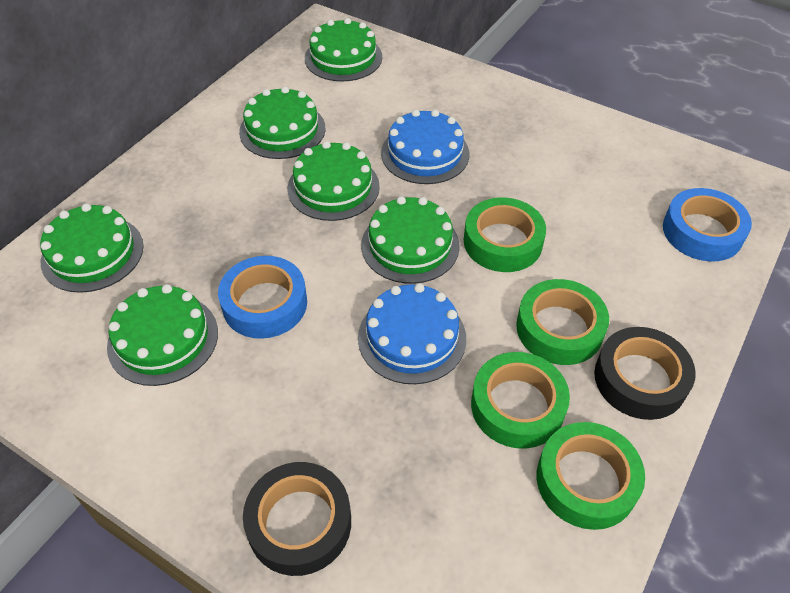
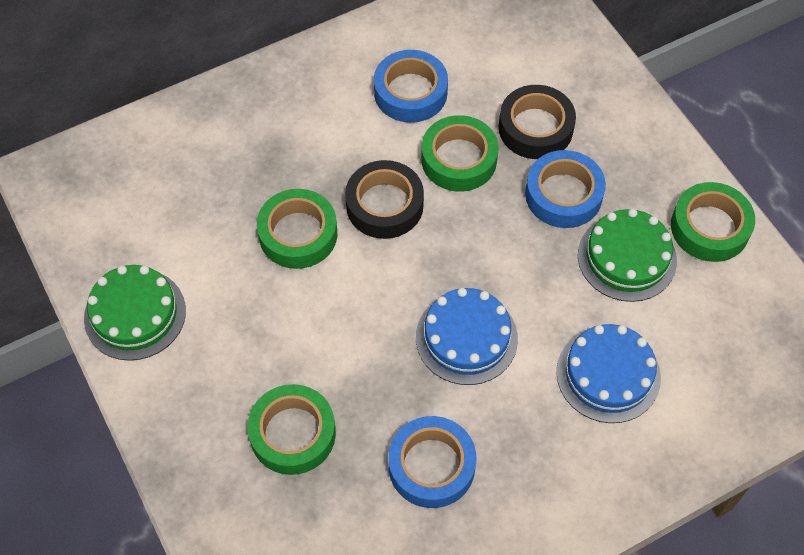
blue tape: [218,256,307,339] [663,188,752,262] = 2 -> [374,50,448,123] [388,416,477,508] [525,150,606,228] = 3
green cake: [40,204,144,293] [107,284,218,386] [239,86,326,159] [287,141,380,221] [305,18,382,82] [361,196,460,284] = 6 -> [84,265,186,361] [578,209,677,302] = 2

